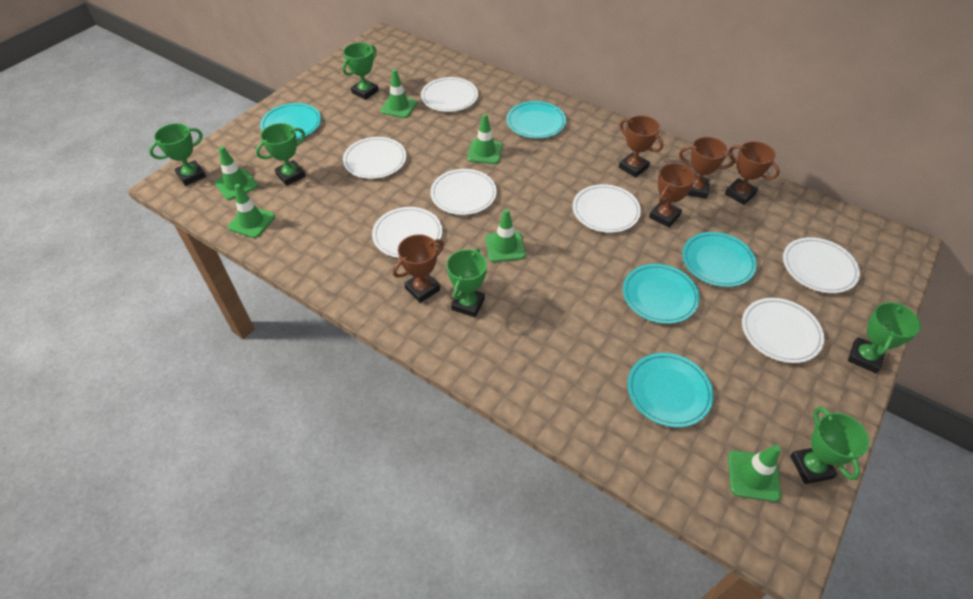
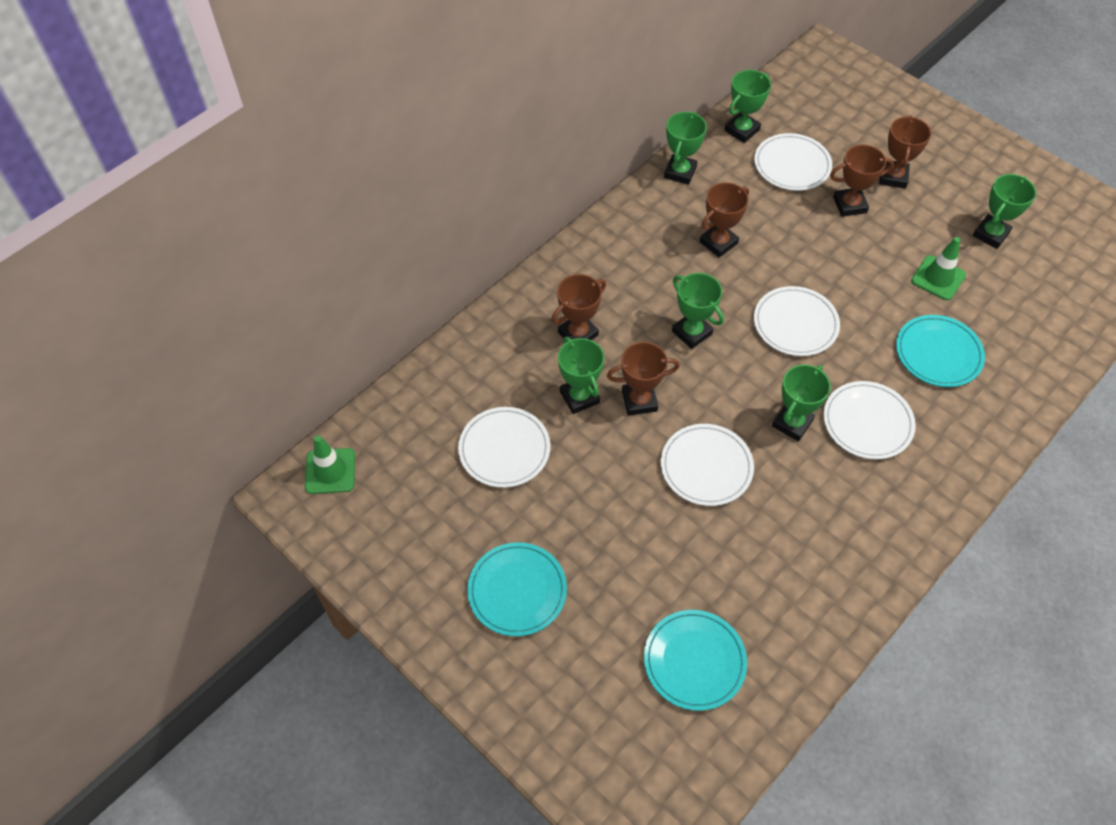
green traffic cone: [215,146,258,200] [228,184,275,238] [380,69,417,118] [467,114,503,164] [485,209,526,262] [728,445,781,502] = 6 -> [305,435,355,494] [911,237,966,300] = 2
turquoise plate: [260,103,321,139] [507,101,566,139] [623,264,700,324] [627,353,714,427] [682,232,757,287] = 5 -> [467,542,567,636] [644,610,747,711] [896,315,985,387] = 3
white plate: [343,137,406,179] [372,207,442,258] [421,77,478,112] [430,169,497,215] [573,184,641,233] [742,298,824,363] [783,237,860,293] = 7 -> [458,407,550,488] [661,424,754,506] [754,133,832,191] [754,286,840,356] [823,381,916,460] = 5

